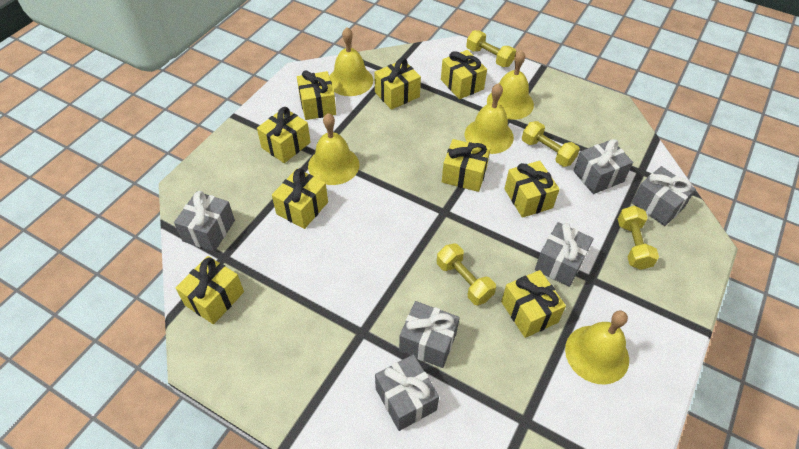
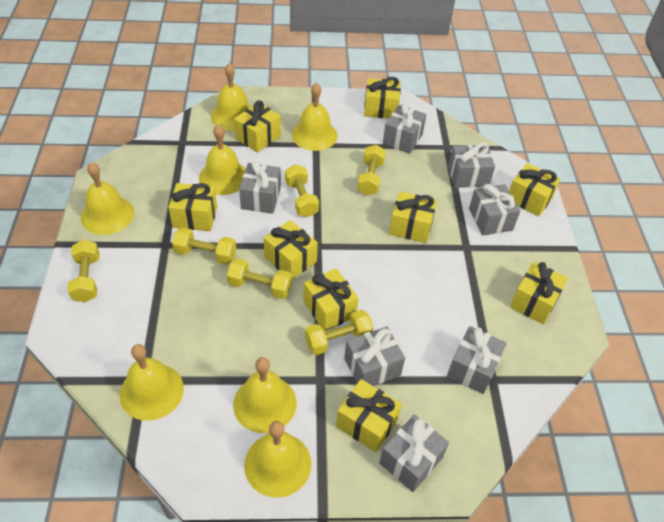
grey gift: [174,191,235,252] [375,354,439,431] [399,301,460,368] [535,222,594,287] [574,139,633,194] [631,166,696,226] = 6 -> [239,160,281,214] [344,327,405,386] [379,414,449,492] [383,103,427,154] [447,326,507,394] [448,142,495,188] [469,184,520,236] = 7
yellow bell: [308,113,359,185] [329,27,373,96] [465,83,514,154] [487,50,534,120] [565,310,629,384] = 5 -> [81,162,134,235] [120,344,184,421] [199,125,246,195] [211,63,251,131] [233,357,297,433] [244,421,311,498] [292,83,338,151] = 7
yellow dumbbell: [437,243,496,305] [466,30,516,67] [522,121,580,167] [618,206,659,270] = 4 -> [68,240,100,302] [172,227,236,265] [227,258,292,299] [285,164,319,217] [305,310,373,355] [357,145,386,195] = 6

